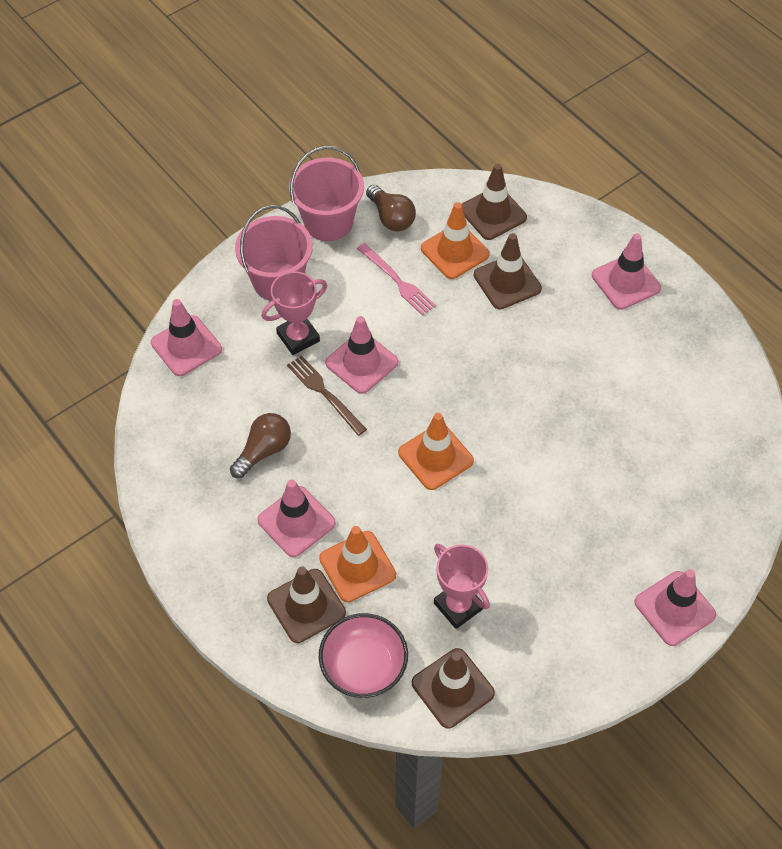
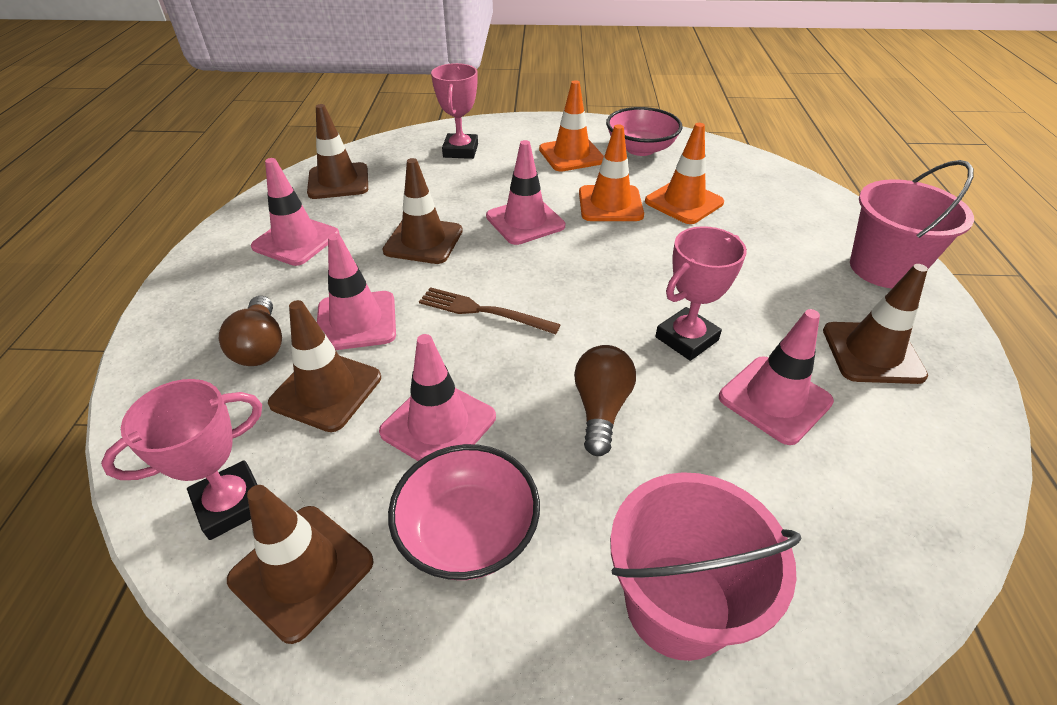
brown traffic cone: [267,567,346,643] [412,648,495,728] [462,164,527,240] [474,233,542,309] = 4 -> [227,485,374,644] [268,300,381,432] [307,104,368,199] [383,158,463,264] [823,264,928,384] = 5
pink bowl: [319,613,408,698] = 1 -> [388,444,540,580] [606,107,683,156] = 2
pink fork: [357,243,436,316] = 1 -> none = 0
pink trophy: [262,272,327,355] [434,544,490,629] = 2 -> [101,379,262,540] [431,63,478,159] [655,226,747,361] = 3

